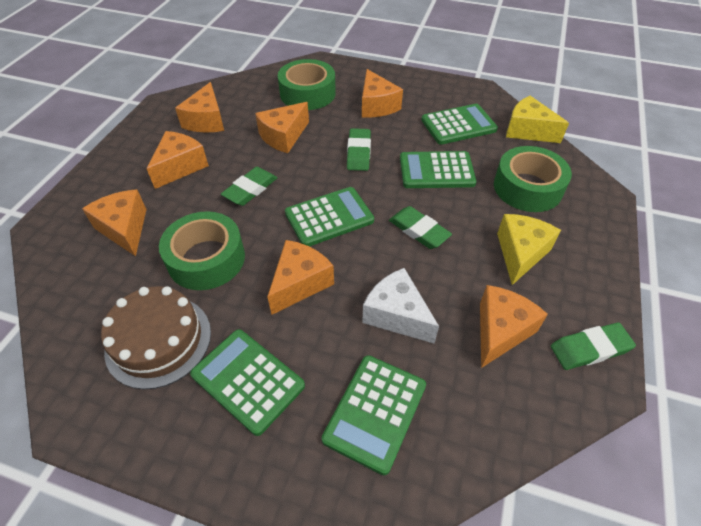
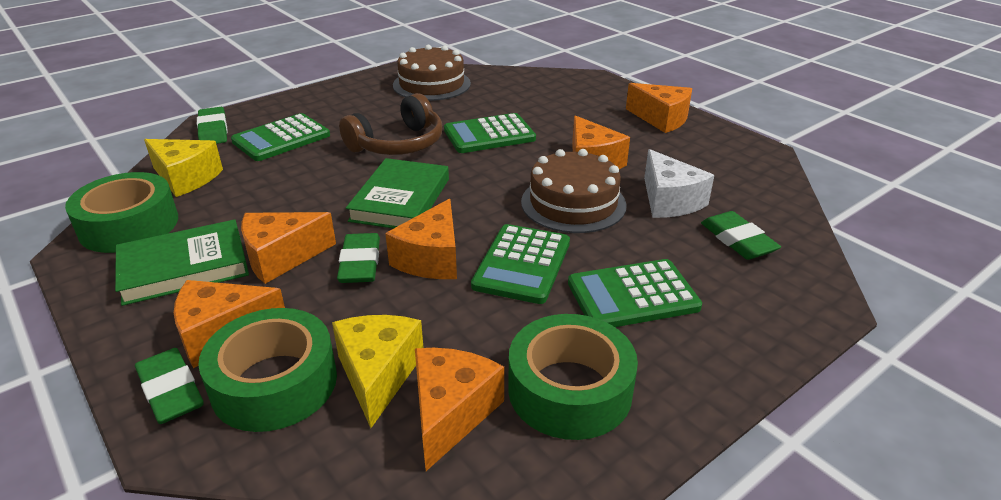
brown cake: [101,286,211,389] = 1 -> [393,44,471,101] [521,149,627,233] = 2
brown headphones: none = 0 -> [339,93,442,155] = 1
green book: none = 0 -> [115,219,249,306] [346,158,449,229] = 2
green calculator: [190,329,305,436] [285,187,374,246] [322,355,426,475] [400,151,476,188] [421,104,498,145] = 5 -> [231,113,330,161] [444,113,536,153] [471,224,570,304] [568,259,702,327] = 4
orange cheese: [82,189,147,256] [147,131,209,189] [175,82,224,133] [255,102,309,153] [267,240,334,315] [362,69,403,118] [480,285,548,368] = 7 -> [174,280,285,368] [241,212,336,284] [385,199,457,279] [415,348,504,471] [572,115,630,169] [626,83,692,133] = 6

